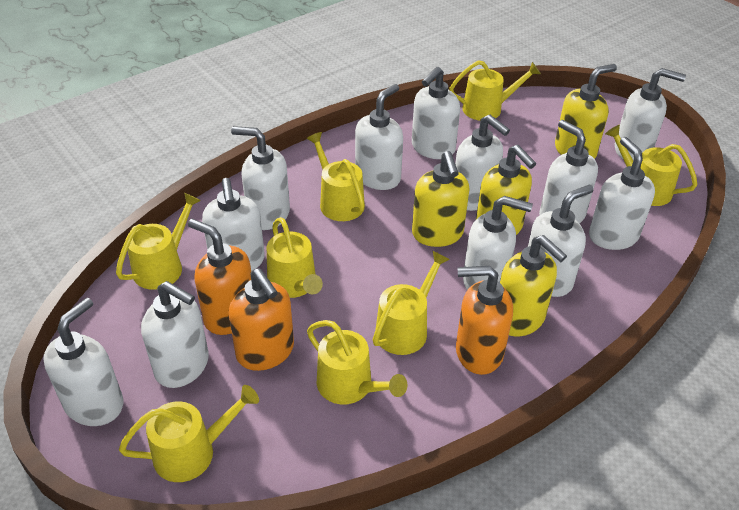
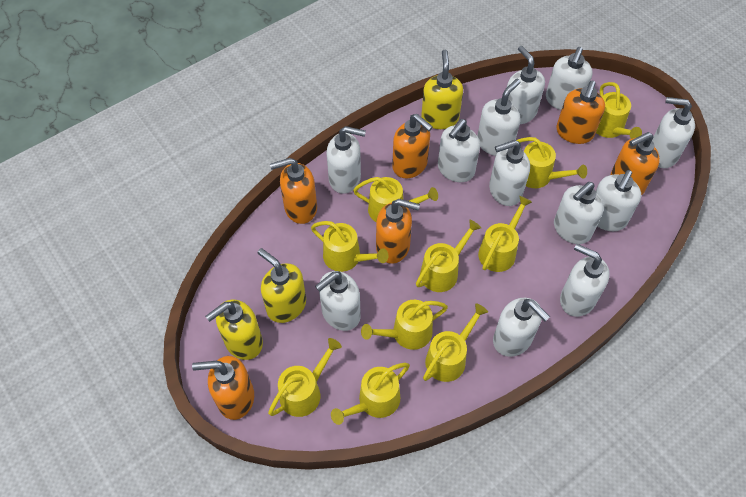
orange soap dispenser: [188,219,251,335] [229,268,294,371] [456,266,513,375] = 3 -> [192,356,254,420] [270,158,317,224] [376,199,420,264] [392,114,433,178] [556,80,605,144] [611,132,660,195] = 6
yellow soap dispenser: [412,151,470,247] [476,145,536,235] [500,235,567,336] [555,64,617,159] = 4 -> [205,300,263,360] [257,248,306,323] [421,50,463,129] = 3
yellow watering can: [116,193,201,290] [119,385,259,482] [267,217,323,298] [306,132,365,221] [307,320,407,404] [373,251,450,355] [449,60,541,121] [605,125,697,206] = 8 -> [268,338,342,417] [311,221,388,272] [331,363,410,425] [353,177,438,222] [361,300,448,350] [416,220,481,292] [423,303,488,382] [478,196,532,272] [516,137,587,188] [596,82,642,139] = 10

